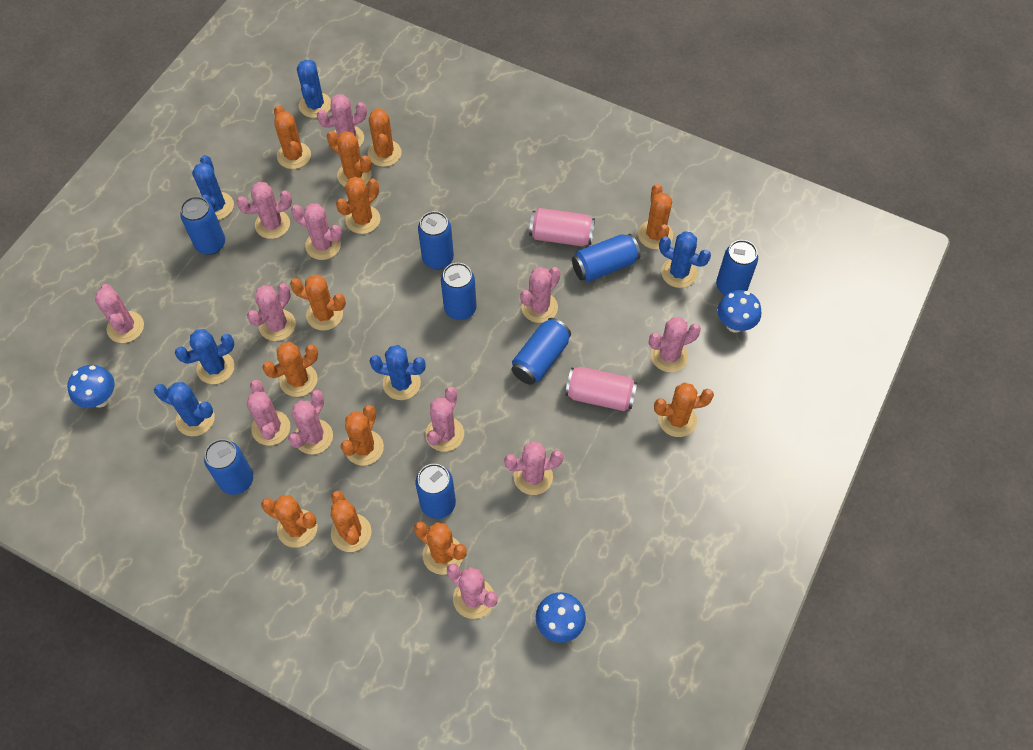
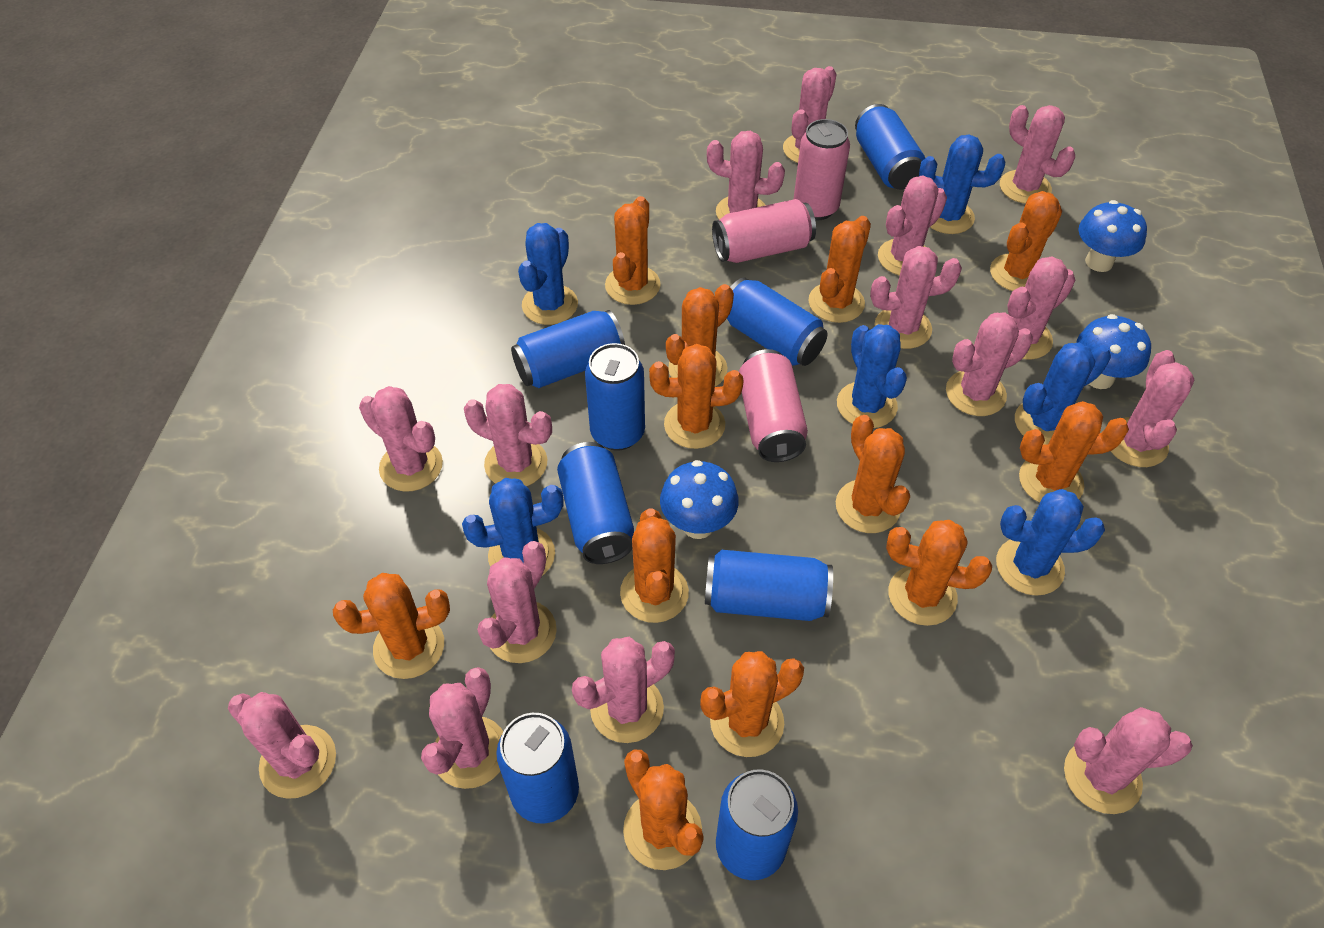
pink cactus: [95,284,144,343] [236,182,292,239] [247,283,296,341] [247,380,290,446] [288,390,333,454] [291,203,342,260] [317,94,367,147] [425,386,464,452] [447,563,498,619] [504,441,563,495] [520,267,561,323] [649,317,701,372] = 12 -> [228,692,336,799] [359,386,443,492] [421,667,503,789] [464,384,552,487] [477,541,557,663] [572,637,675,743] [707,131,785,220] [783,66,837,163] [870,246,962,349] [878,175,947,276] [946,313,1033,416] [1000,105,1075,204] [1007,256,1075,360] [1064,707,1193,814] [1110,350,1195,467] = 15
pink can: [529,208,595,246] [565,367,637,411] = 2 -> [712,199,816,263] [739,349,808,462] [794,119,850,220] = 3

